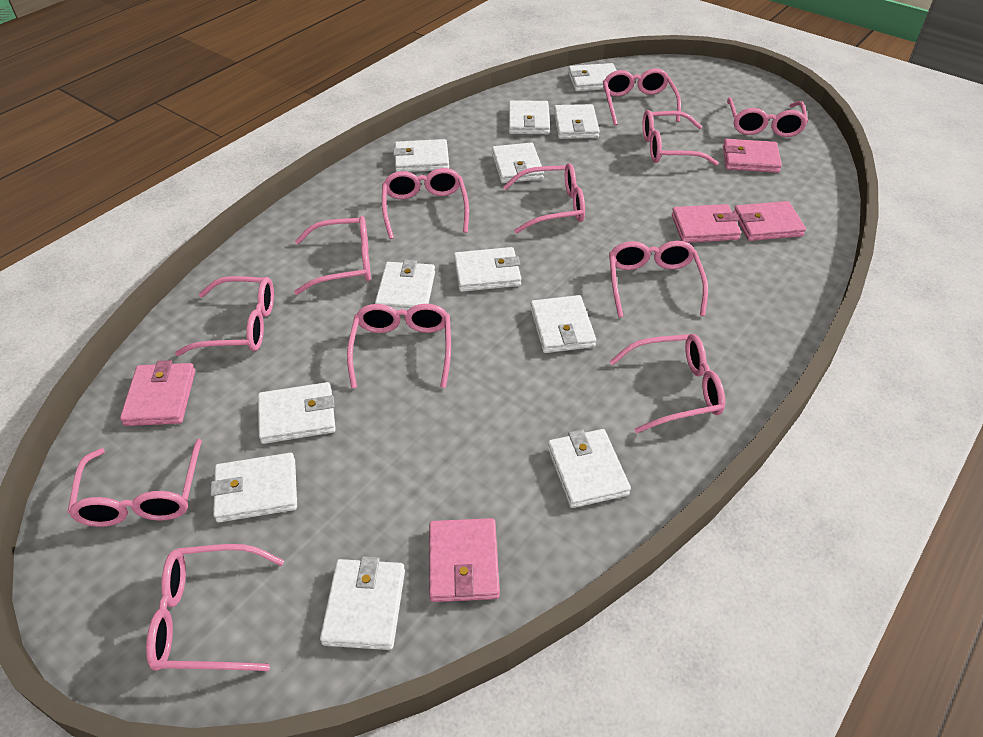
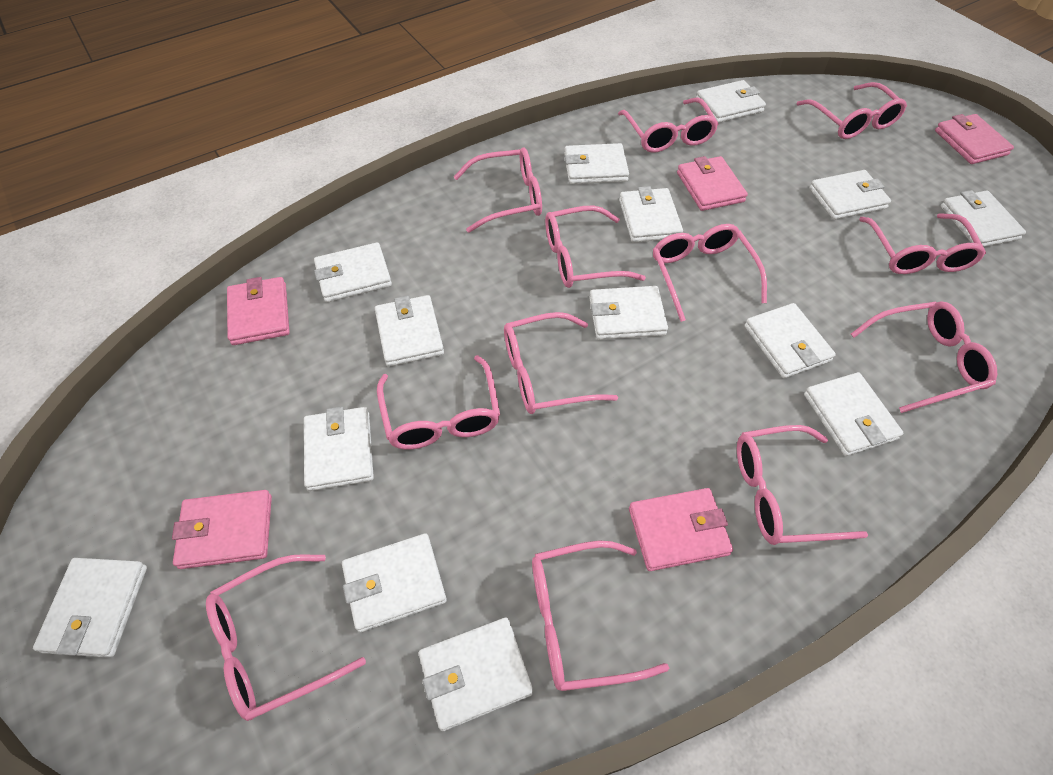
white wallet: [210,453,297,523] [258,382,336,444] [320,556,405,650] [375,260,435,311] [393,139,449,172] [454,247,521,292] [492,143,544,183] [509,100,550,134] [530,295,596,353] [547,429,631,508] [554,104,600,139] [568,63,617,91] = 12 -> [33,558,147,658] [304,407,374,491] [314,242,392,302] [342,533,447,632] [375,295,444,367] [419,617,533,731] [564,143,629,184] [589,286,668,340] [619,186,683,242] [696,80,766,123] [744,303,836,378] [804,372,903,456] [809,170,891,220] [940,190,1026,247] = 14

